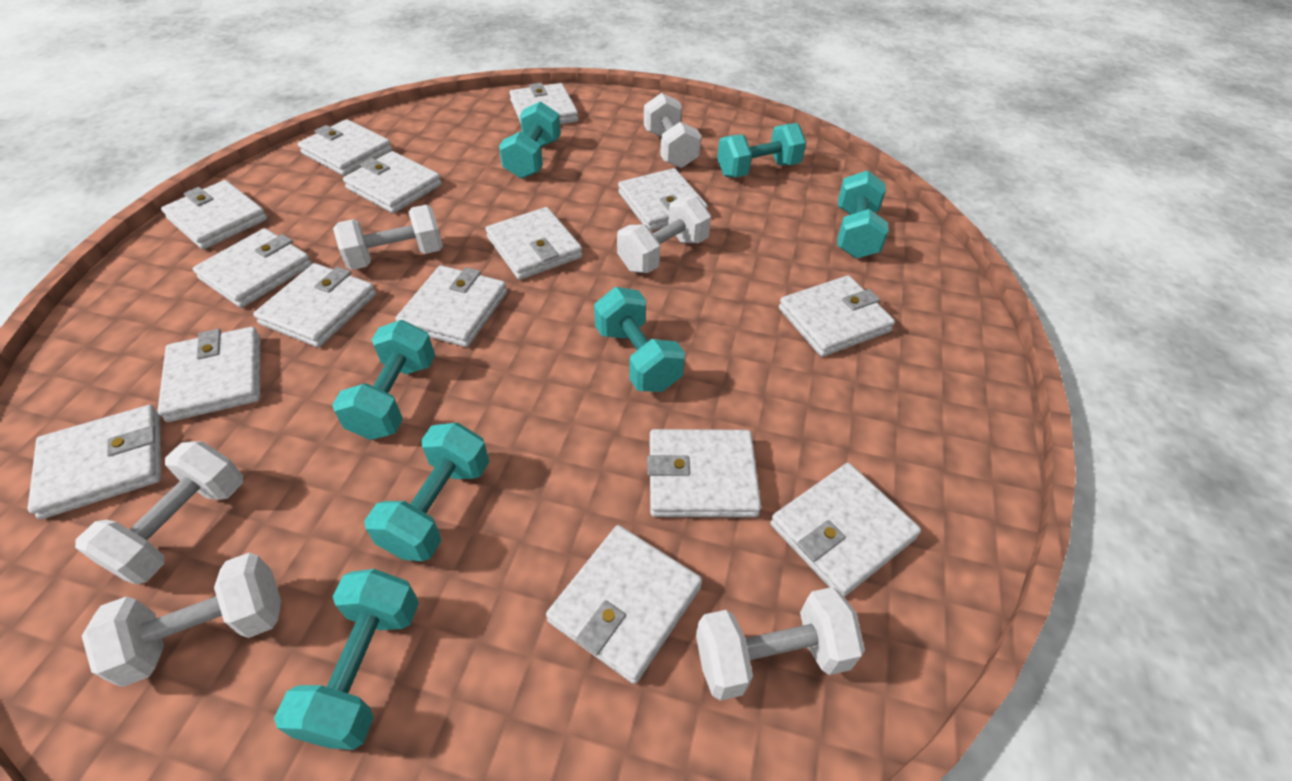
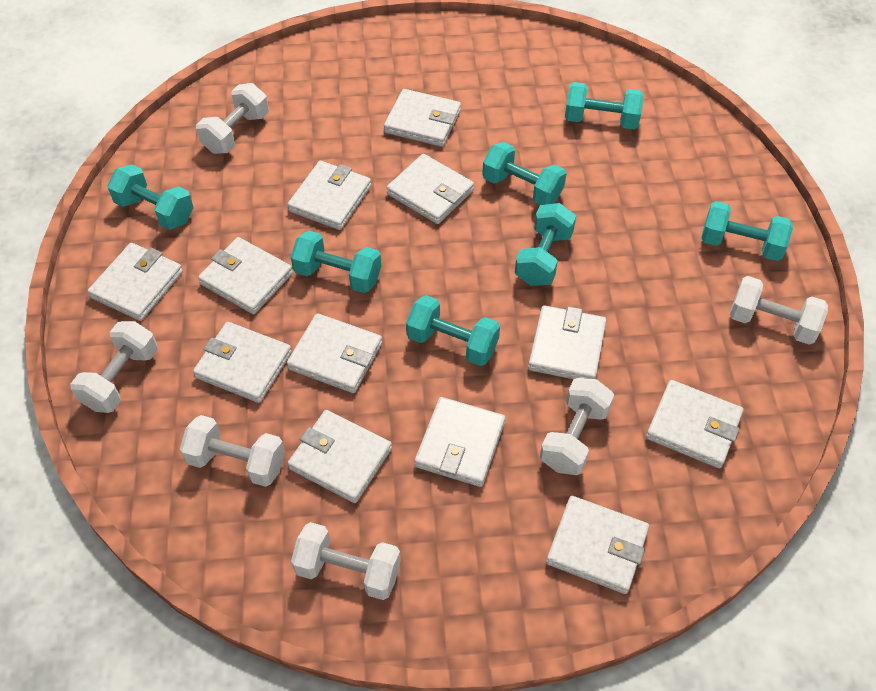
white wallet: [28,405,161,519] [158,327,261,422] [161,180,267,249] [193,228,312,308] [253,263,376,348] [298,119,392,176] [343,151,442,213] [395,265,507,347] [486,207,583,280] [510,83,578,124] [546,525,702,684] [618,168,708,231] [647,429,761,517] [770,463,921,597] [779,275,895,357] = 15 -> [88,243,183,321] [193,322,292,403] [198,237,293,314] [287,161,371,230] [287,313,382,393] [288,410,392,503] [384,89,461,147] [387,154,474,224] [415,397,505,487] [528,305,607,379] [546,496,649,594] [646,380,743,468] = 12

